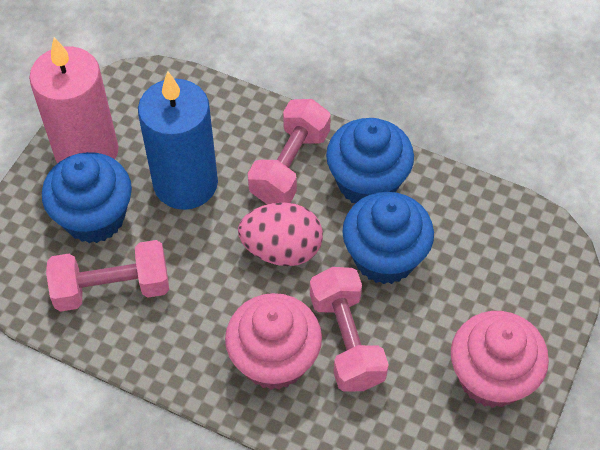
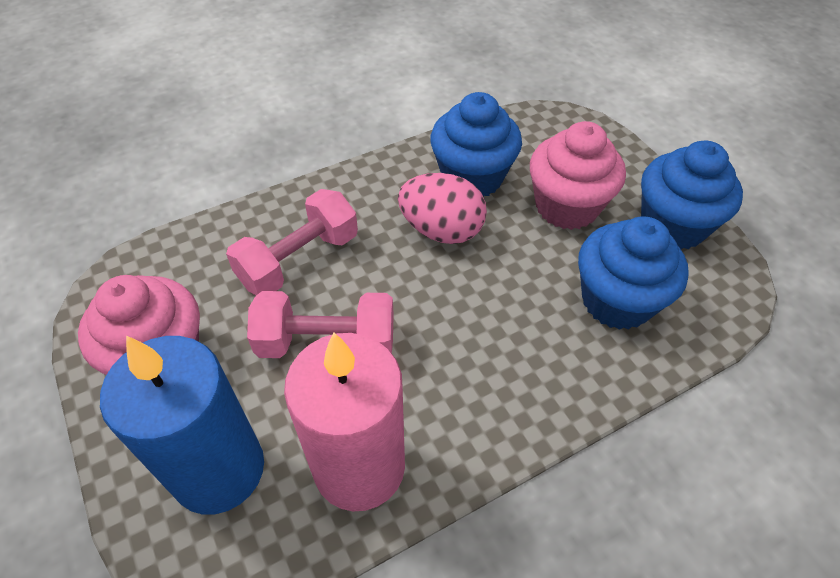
pink dumbbell: [46,240,169,312] [248,99,331,204] [310,267,389,392] = 3 -> [226,189,358,295] [247,291,394,358] = 2

